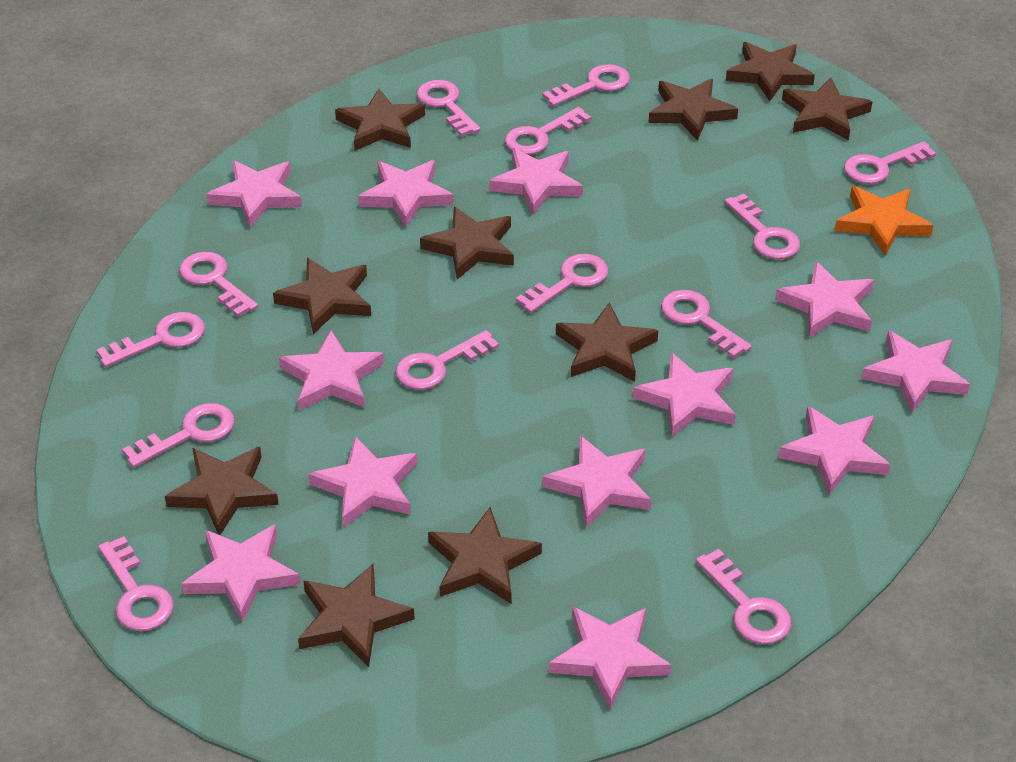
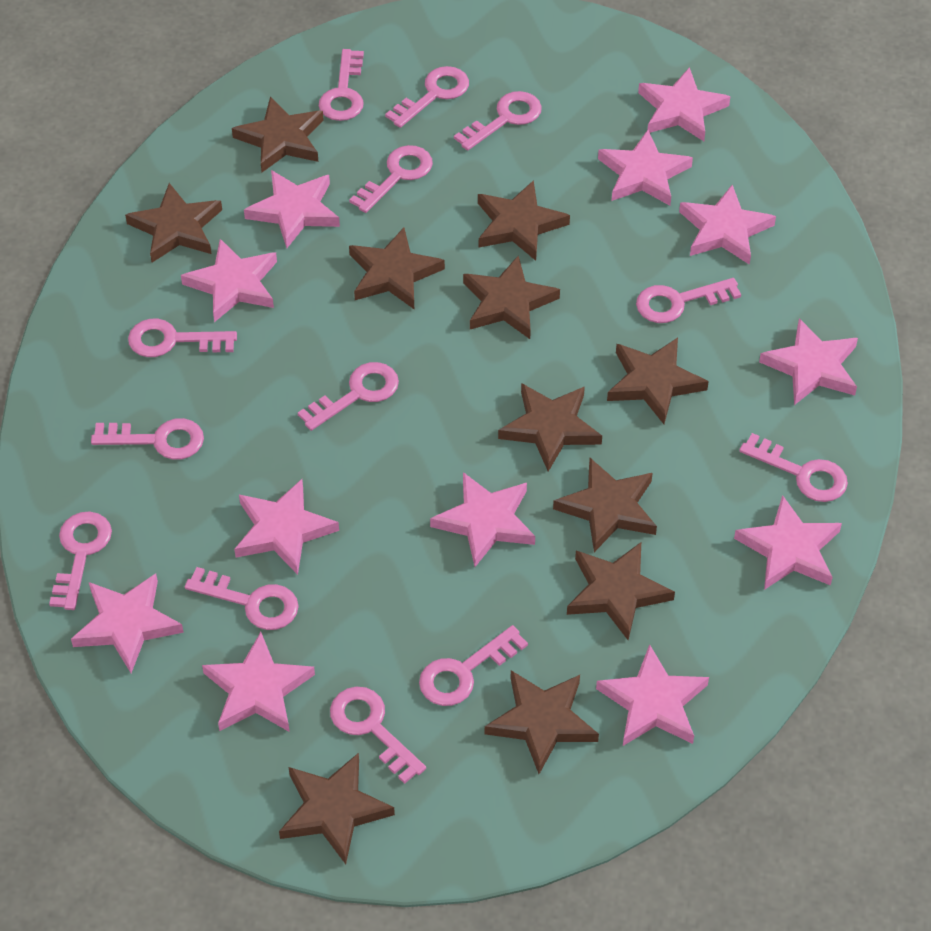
brown star: [165,447,279,535] [273,258,371,334] [298,564,415,667] [335,89,425,151] [420,207,514,279] [428,507,542,604] [556,303,658,381] [648,79,738,141] [726,42,815,101] [782,78,872,140] = 10 -> [125,183,222,263] [232,97,324,172] [279,753,395,864] [349,228,445,309] [463,256,560,339] [478,180,570,261] [485,670,599,774] [498,383,602,472] [553,458,657,552] [567,542,675,640] [607,337,709,424] = 11
orange star: [835,186,933,255] = 1 -> none = 0

